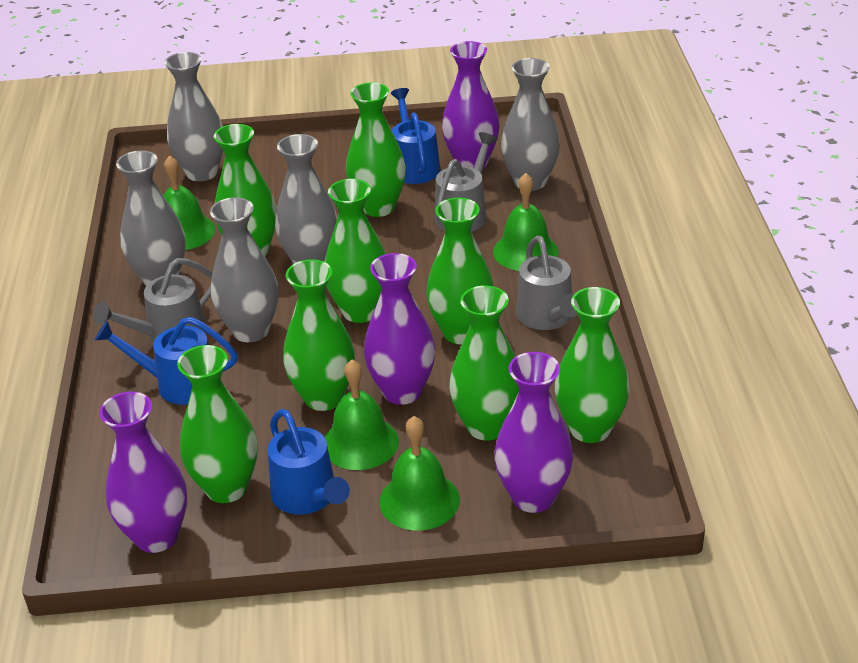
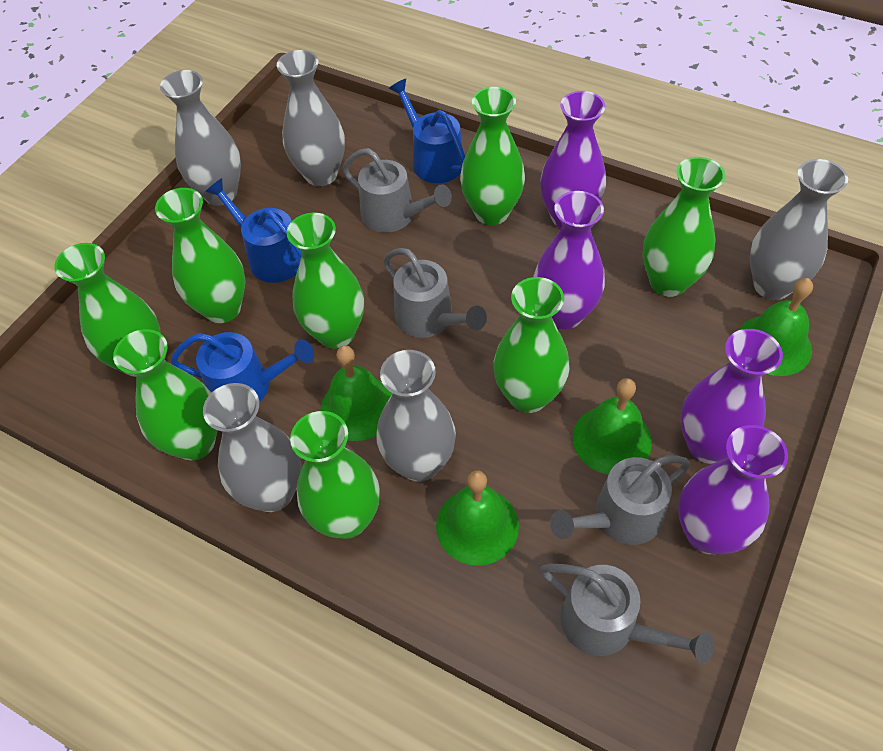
grey watering can: [94,258,212,344] [434,132,497,232] [516,236,577,330] = 3 -> [342,148,452,233] [383,248,487,338] [540,564,714,664] [550,455,691,545] = 4

